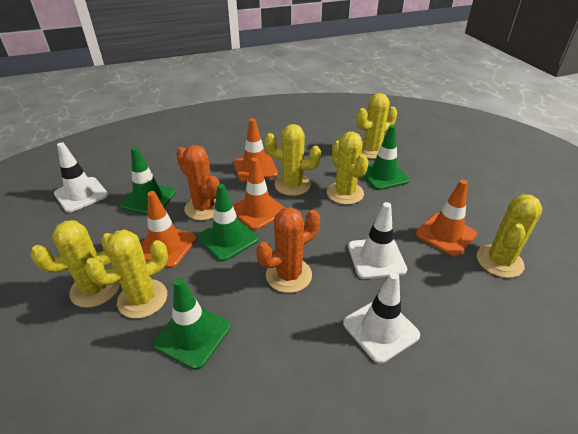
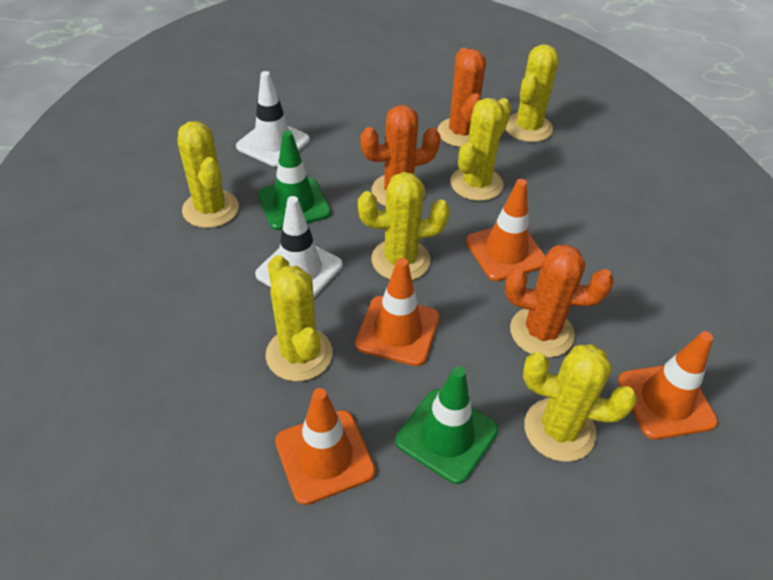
green traffic cone: [120,147,176,215] [153,278,231,370] [197,184,258,261] [363,125,410,190] = 4 -> [258,130,331,230] [395,366,498,484] = 2
orange cactus: [176,145,220,220] [256,207,320,293] = 2 -> [360,105,441,206] [437,48,486,147] [505,244,614,358] = 3
white traffic cone: [54,142,108,212] [343,272,420,364] [348,202,407,279] = 3 -> [236,71,310,167] [255,196,343,297] = 2

